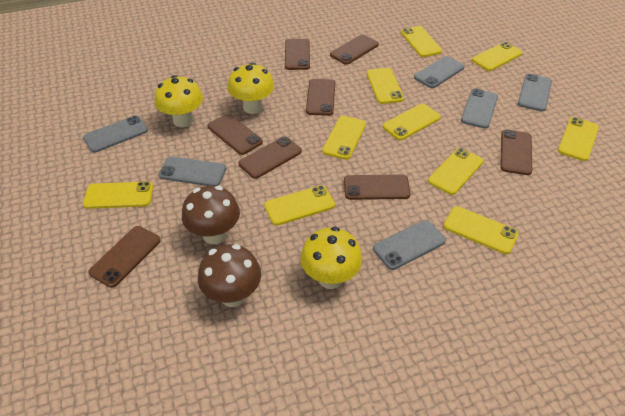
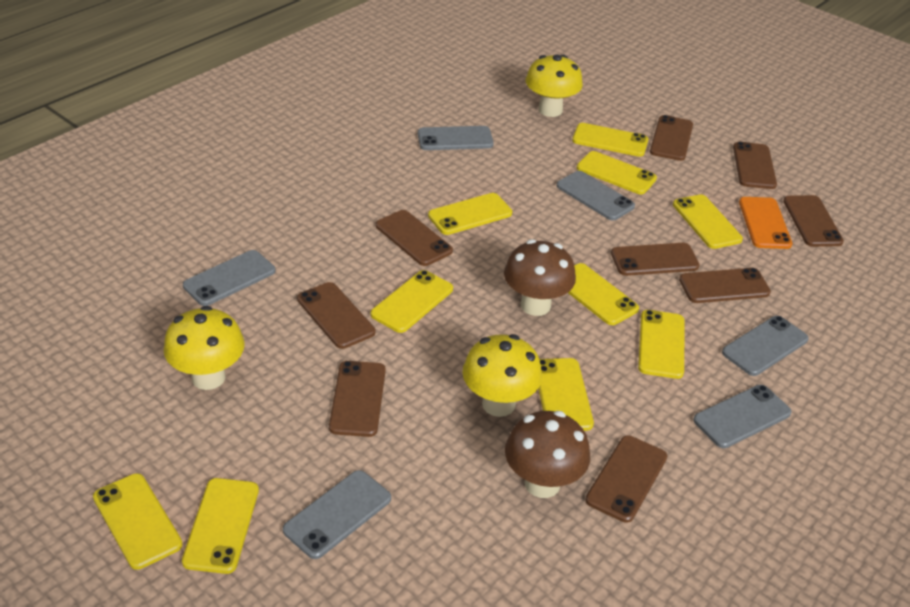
brown phone: [88,226,161,288] [207,114,263,155] [238,136,302,179] [285,39,310,70] [306,79,335,116] [330,34,379,65] [344,174,411,200] [500,130,532,175] = 8 -> [297,282,375,349] [329,361,386,437] [376,210,453,266] [585,435,667,523] [611,243,700,276] [650,115,693,161] [679,268,771,303] [733,142,777,189] [784,195,844,247] = 9
orange phone: none = 0 -> [739,197,792,249] = 1

